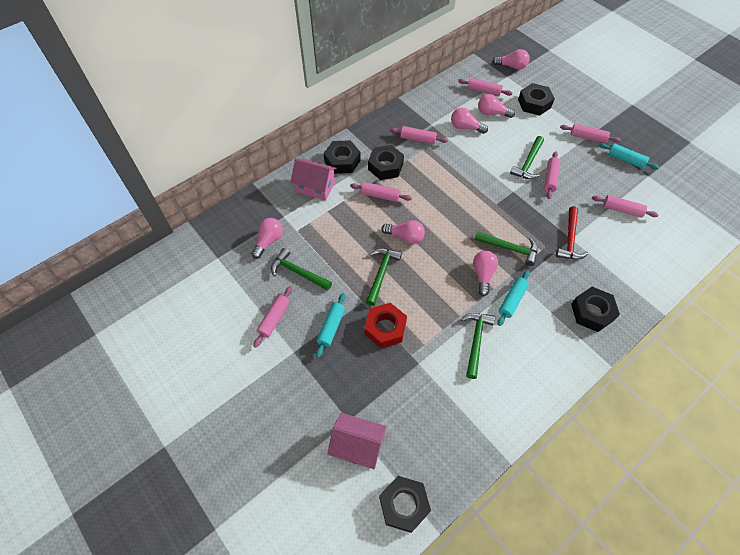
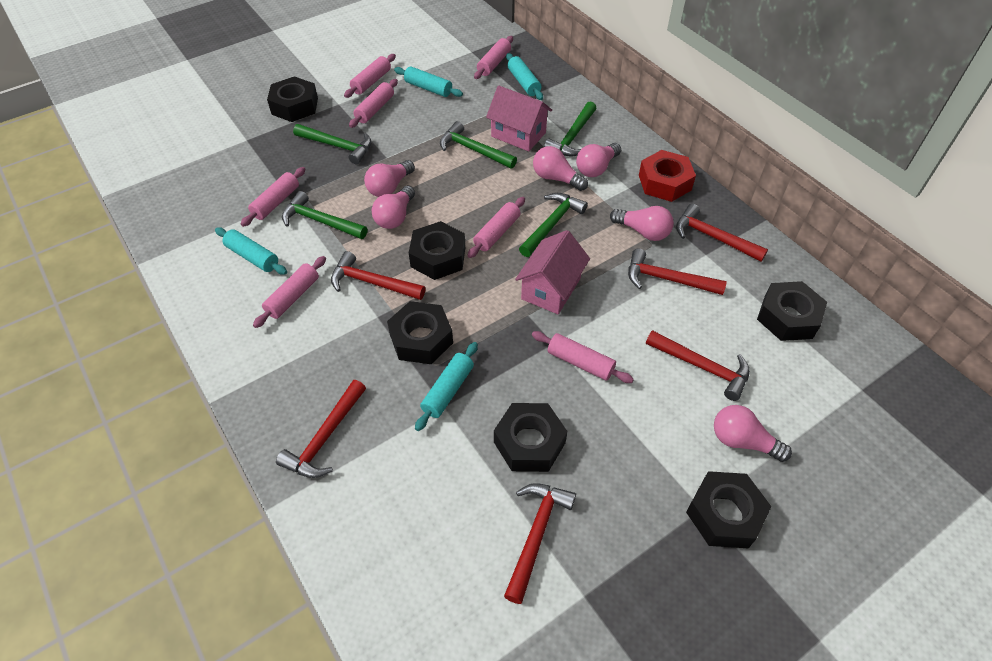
black nut: [324,140,361,174] [368,145,404,180] [379,476,431,533] [518,83,555,116] [571,287,620,332] = 5 -> [267,76,318,122] [387,301,453,364] [409,221,465,280] [494,403,568,472] [686,471,772,548] [757,281,827,341] = 6
red hammer: [556,206,588,260] = 1 -> [276,380,366,478] [331,251,425,300] [504,483,576,604] [628,249,727,295] [646,330,750,401] [676,204,768,262] = 6
turquoise rolling pin: [316,293,345,358] [497,270,530,326] [599,143,659,170] = 3 -> [215,228,287,275] [394,66,463,97] [415,342,478,431] [506,53,543,100] = 4

